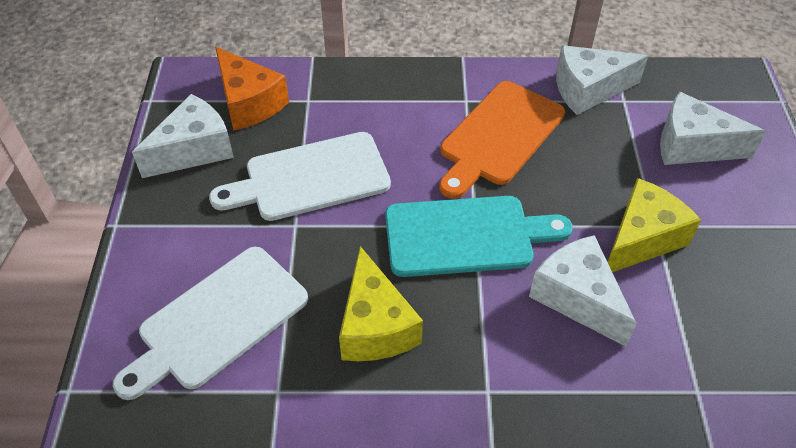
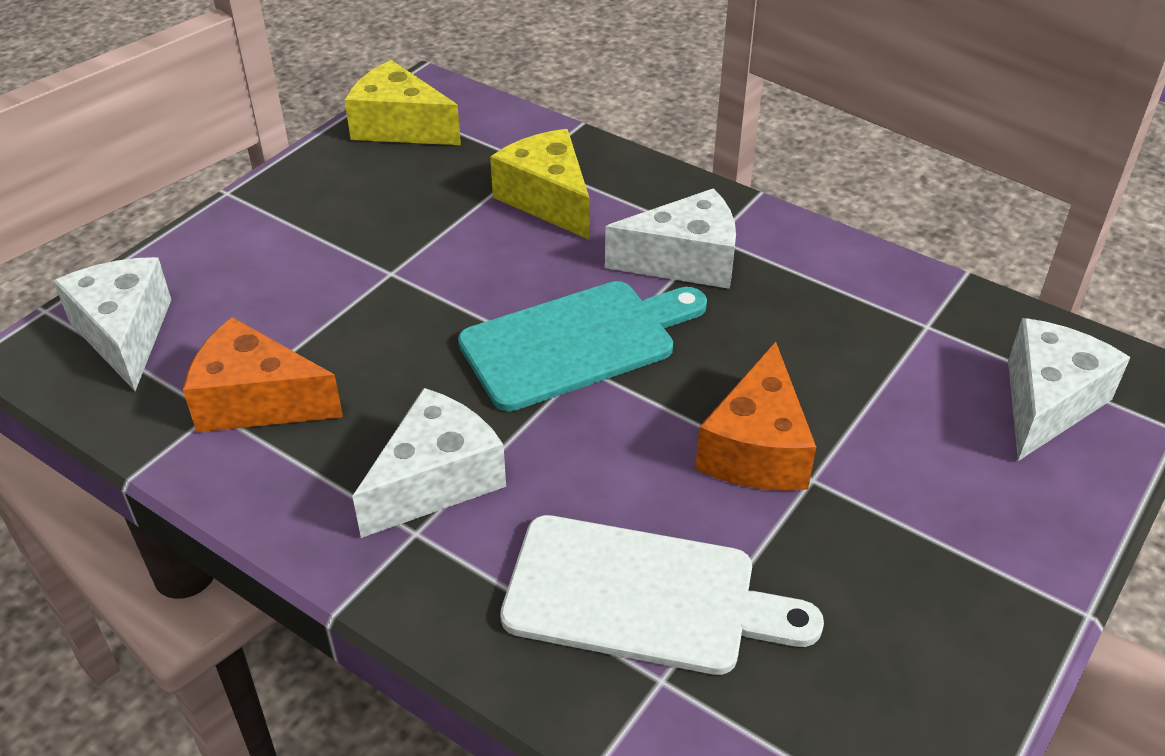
orange cheese: [215,47,289,131] = 1 -> [183,317,343,432] [695,341,816,491] = 2
orange cutting board: [439,81,565,199] = 1 -> none = 0
white cutting board: [113,247,308,400] [209,132,391,221] = 2 -> [500,515,824,675] = 1

